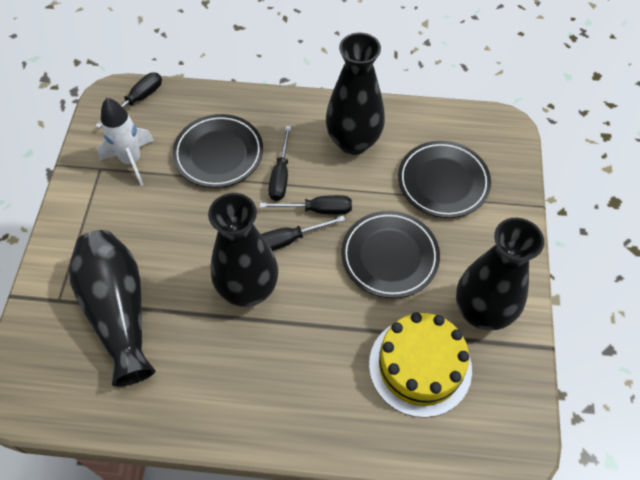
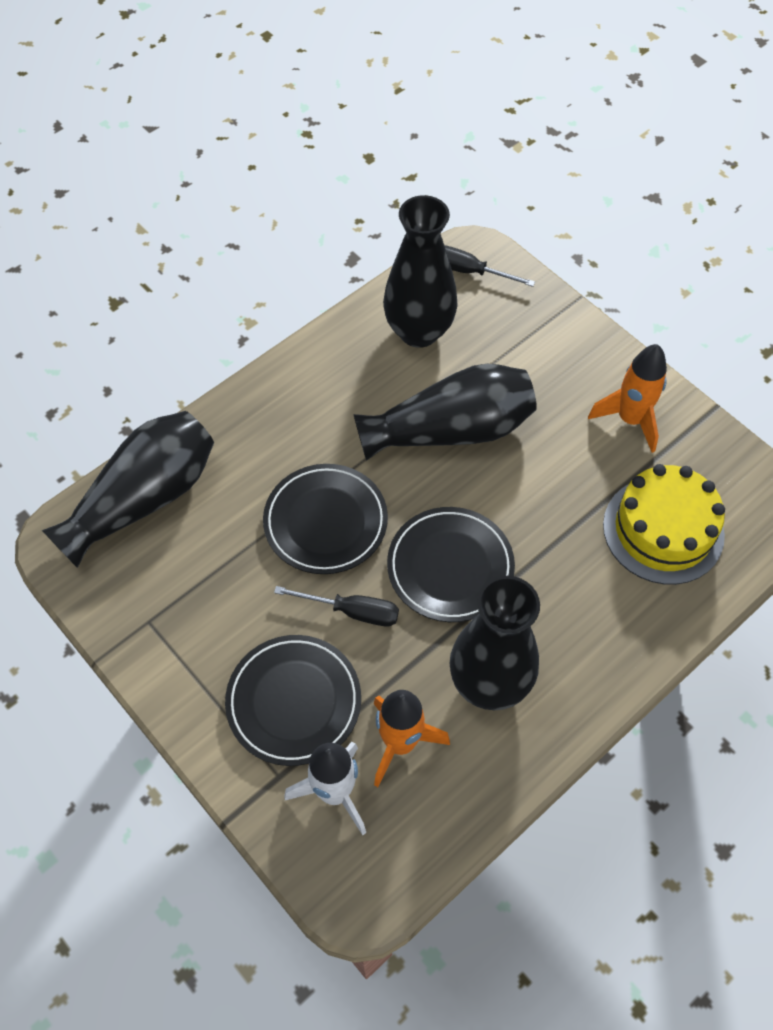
black screwdriver: [95,72,162,128] [260,195,352,215] [261,216,345,251] [268,126,291,201] = 4 -> [274,586,399,626] [444,245,535,287] = 2
orange rocket: none = 0 -> [374,690,450,787] [588,344,667,453] = 2

